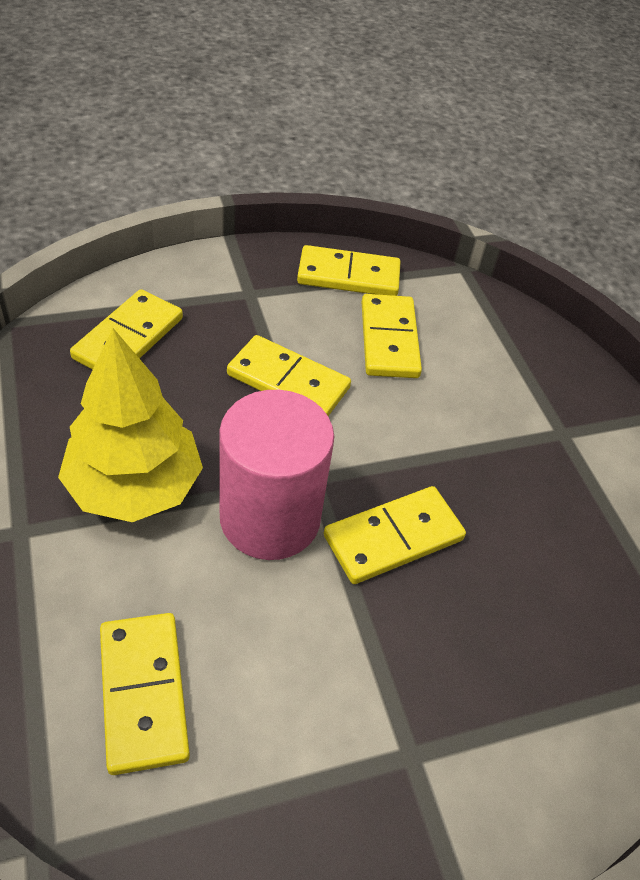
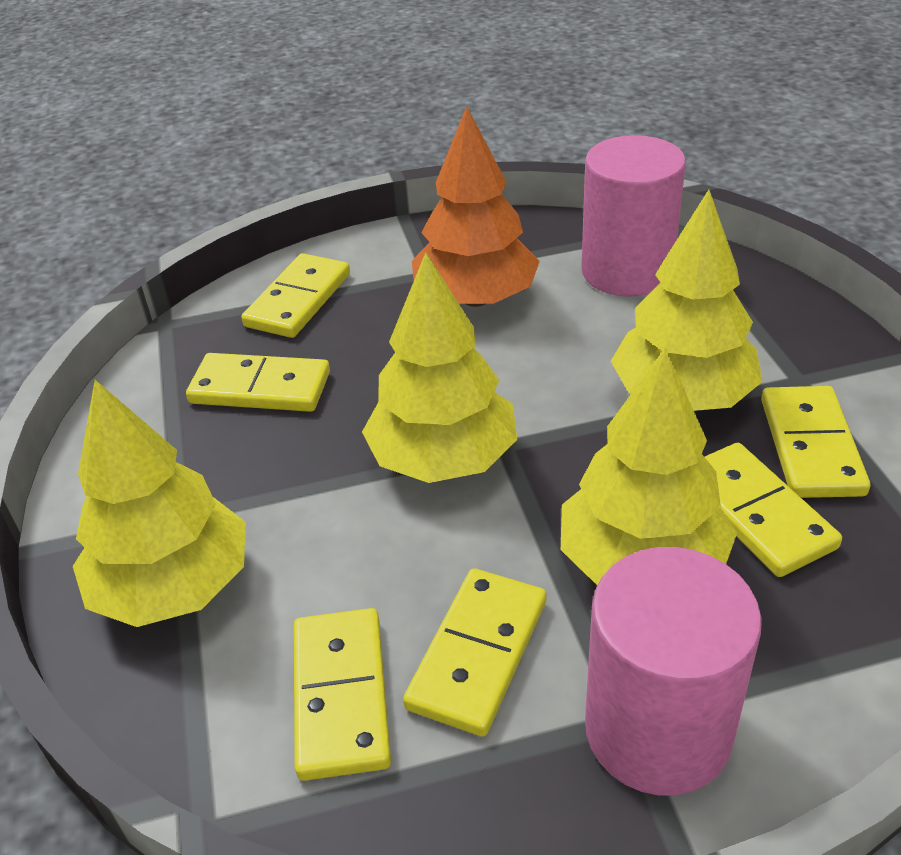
orange tree: none = 0 -> [412,106,540,307] = 1
pink cylinder: [219,390,334,560] = 1 -> [581,135,686,296] [585,547,762,796] = 2
yellow tree: [58,328,203,522] = 1 -> [73,380,246,627] [362,252,517,483] [561,347,737,585] [611,190,762,411] = 4

